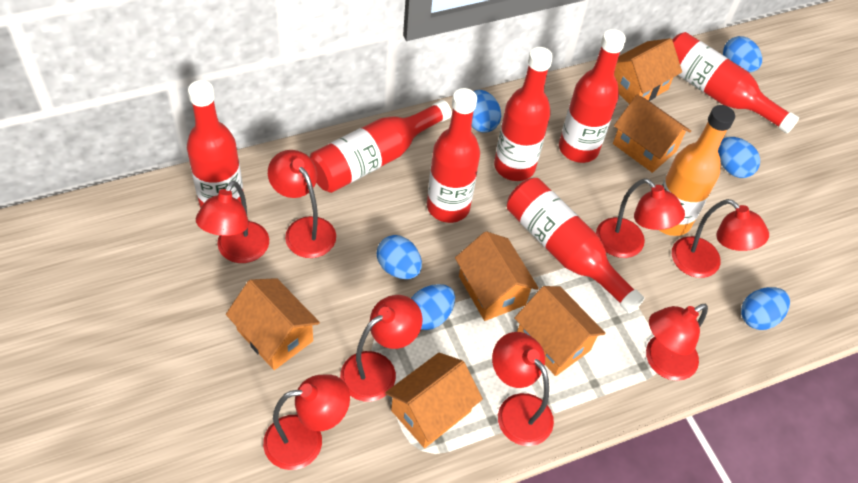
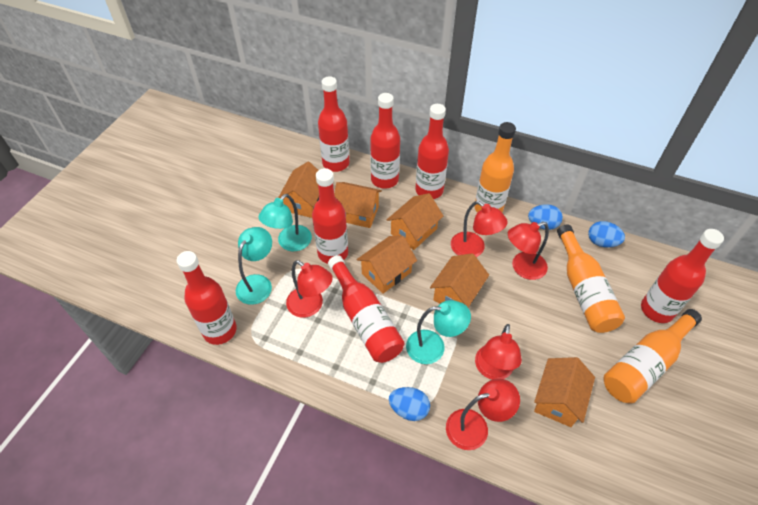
blue egg: [377,235,422,279] [411,284,455,330] [472,90,501,133] [718,137,760,178] [723,36,762,72] [741,287,790,330] = 6 -> [389,387,430,421] [528,204,563,230] [588,221,625,248] = 3
orange bottle: [659,105,735,236] = 1 -> [474,122,516,213] [557,224,625,333] [603,309,702,404] = 3
red lamp: [196,181,269,263] [263,374,350,470] [268,150,336,258] [340,295,423,402] [492,332,554,446] [596,178,685,258] [646,304,708,381] [672,199,769,278] = 8 -> [286,260,333,318] [446,379,520,450] [451,201,508,257] [475,324,522,380] [508,222,549,280] = 5
turquoise lamp: none = 0 -> [236,227,272,305] [259,194,312,251] [406,300,471,364] = 3

